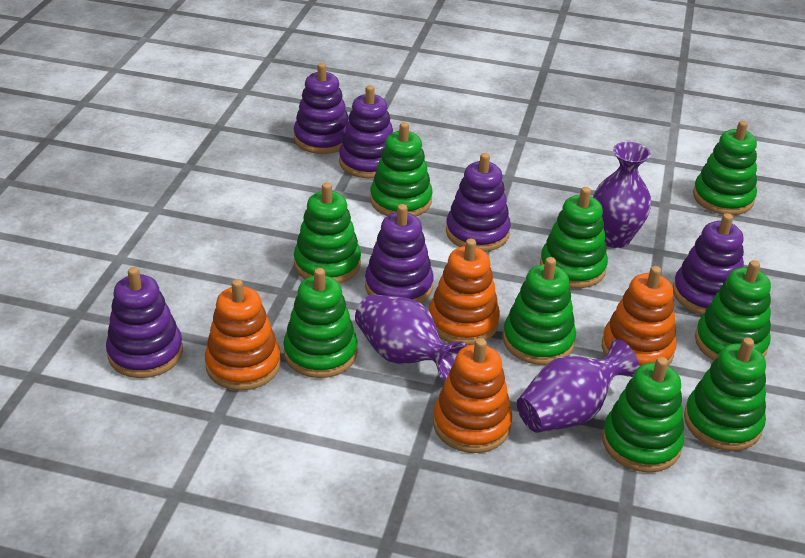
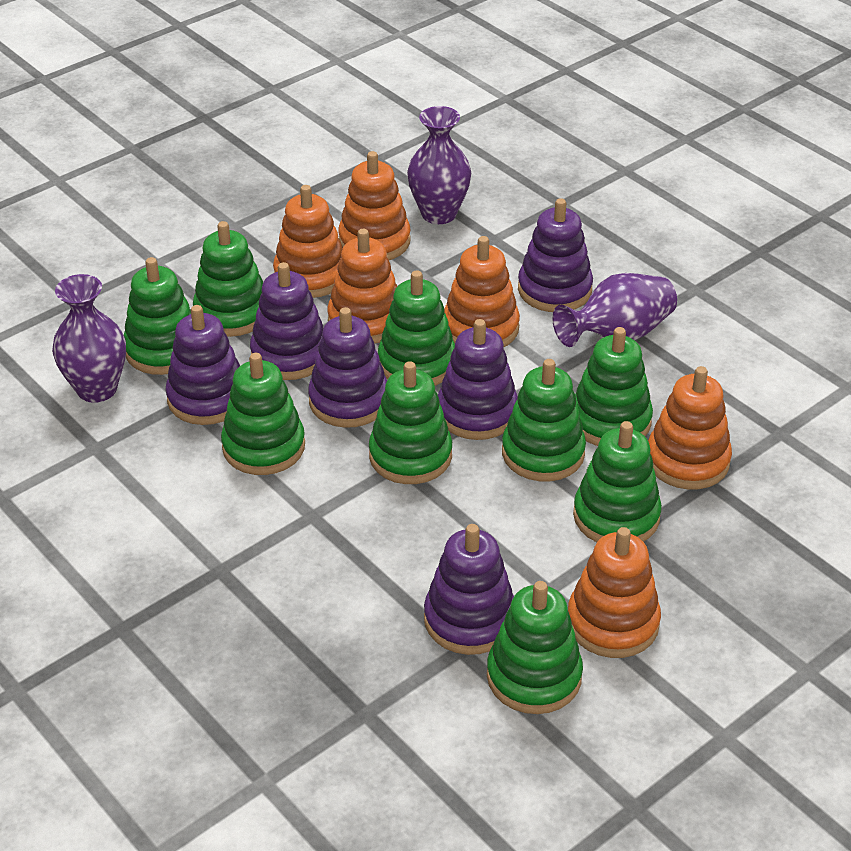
orange stacking toy: [205,279,281,391] [429,239,500,345] [433,338,512,453] [602,266,676,366] = 4 -> [273,185,343,298] [327,229,397,343] [338,151,411,260] [444,236,520,347] [568,527,661,658] [648,366,732,490] = 6

